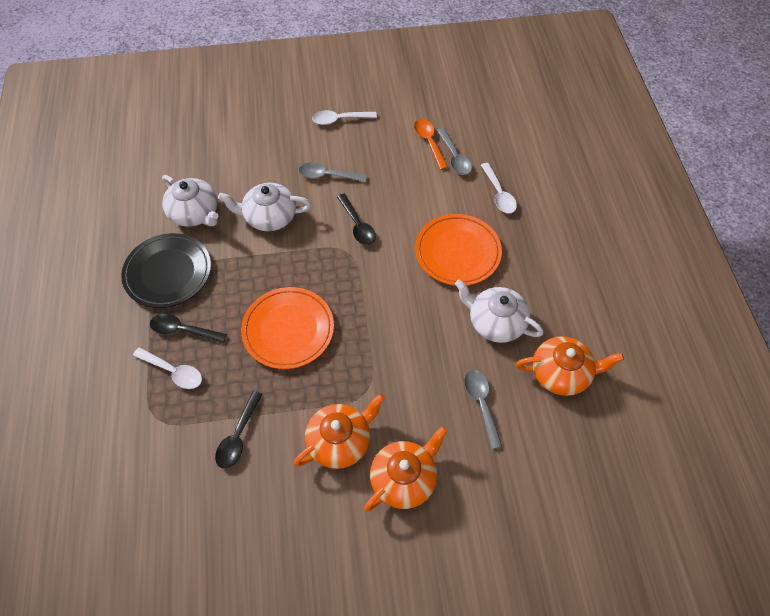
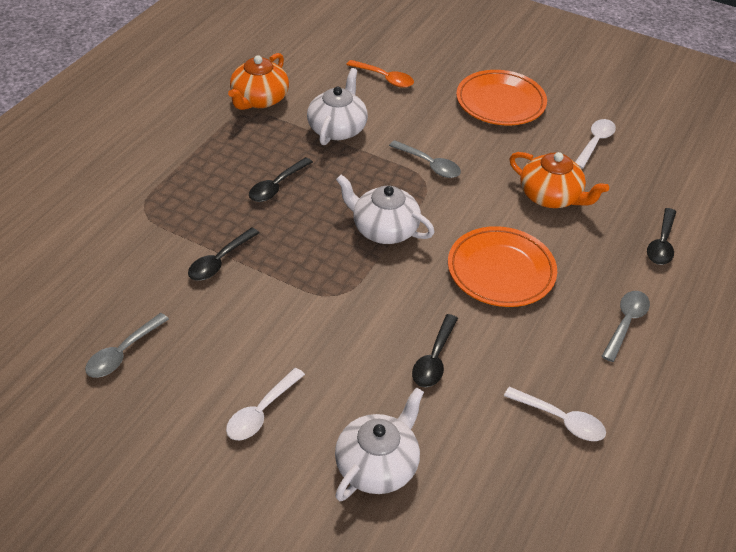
black plate: [121,233,211,308] = 1 -> none = 0
black spoon: [150,314,227,343] [215,391,263,469] [337,194,376,245] = 3 -> [188,227,260,281] [249,157,313,202] [412,314,458,387] [647,208,676,265] = 4
orange teapot: [294,394,385,469] [364,426,448,512] [516,336,624,396] = 3 -> [228,53,289,110] [509,152,609,208] = 2

